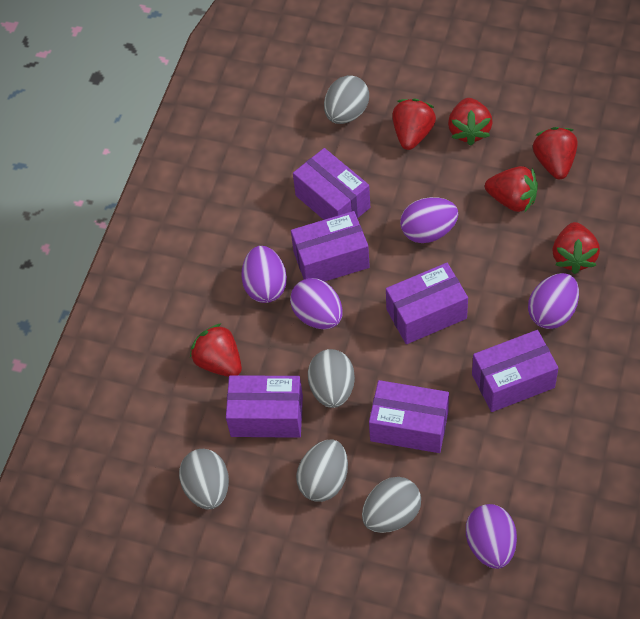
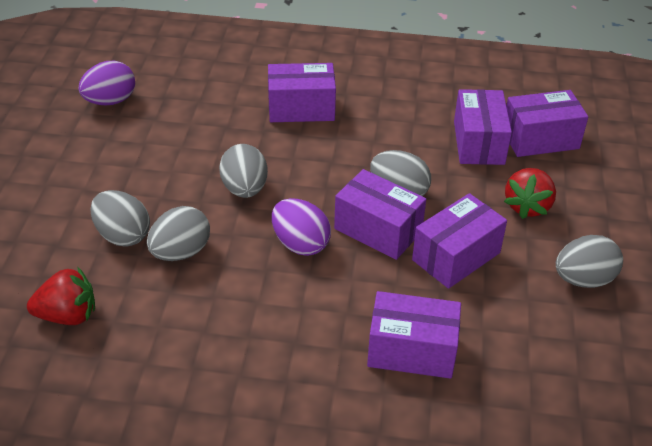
purple egg: [241,246,287,303] [290,278,343,329] [400,197,458,243] [466,504,517,569] [528,273,579,329] = 5 -> [78,61,135,106] [272,198,331,256] = 2
red strawberry: [190,323,242,377] [392,99,436,150] [448,98,493,146] [485,166,538,212] [533,127,578,179] [552,222,600,274] = 6 -> [27,267,95,325] [504,168,556,219] = 2

